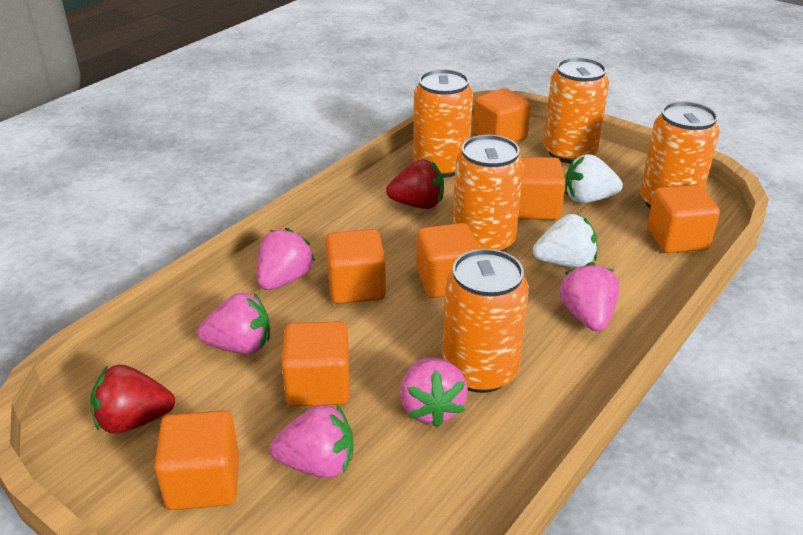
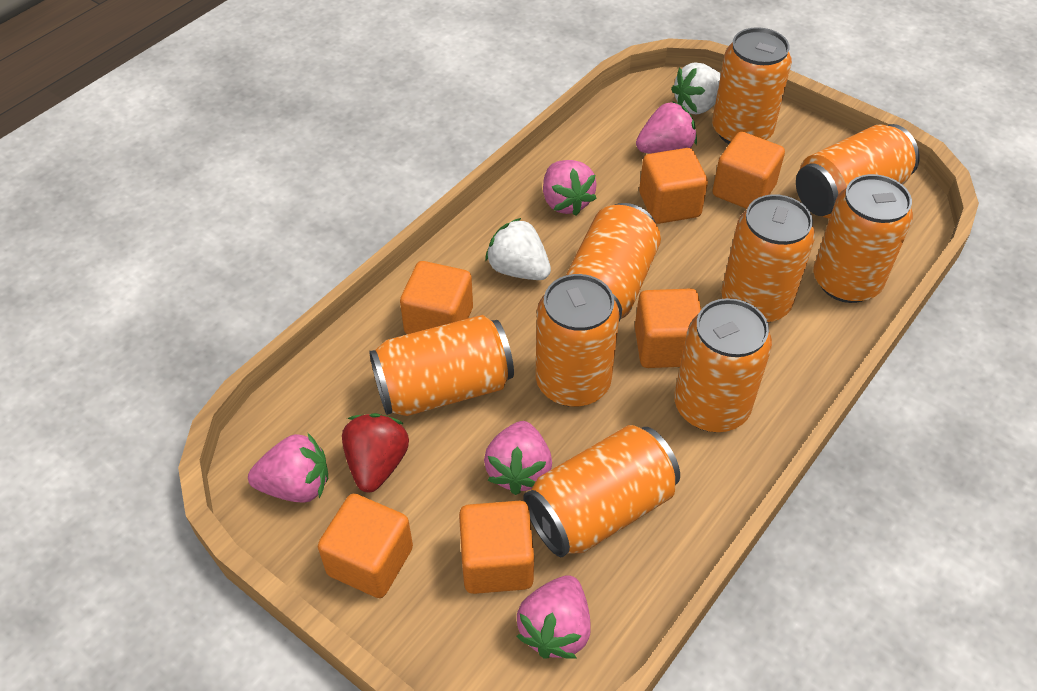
orange can: [413,69,473,178] [442,249,529,393] [453,135,524,252] [543,57,609,163] [640,101,720,208] = 5 -> [369,315,514,416] [524,425,680,557] [536,274,619,407] [565,203,661,321] [675,298,772,432] [712,27,792,144] [721,194,815,323] [796,124,920,219] [814,174,913,303] = 9
orange cube: [154,410,239,510] [281,321,349,407] [325,229,386,304] [417,223,480,298] [473,88,531,142] [518,157,566,220] [647,185,720,253] = 7 -> [318,494,413,598] [400,261,473,334] [459,501,534,594] [635,288,701,368] [639,148,708,224] [712,132,785,209] = 6
red strawberry: [90,364,175,434] [386,159,444,209] = 2 -> [342,413,409,492] = 1

